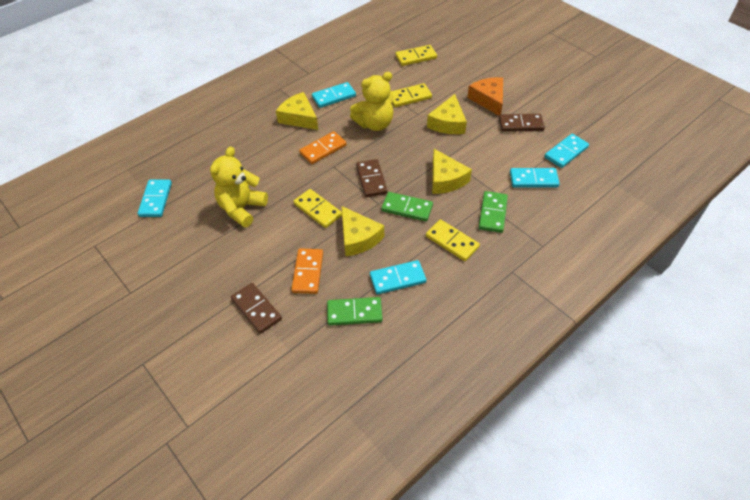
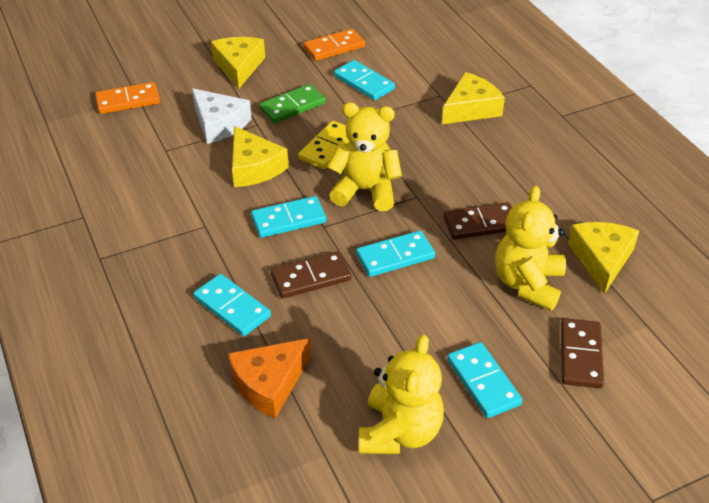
green domino: [327,297,383,326] [381,192,433,222] [479,191,508,233] = 3 -> [259,84,326,123] = 1
white cheese: none = 0 -> [192,88,252,144] = 1
yellow domino: [293,189,342,228] [390,83,432,107] [395,45,437,66] [426,220,480,261] = 4 -> [298,121,350,169] = 1
yellow teddy bear: [210,146,268,228] [350,72,394,131] = 2 -> [327,102,402,211] [359,335,444,454] [495,186,566,311] = 3

